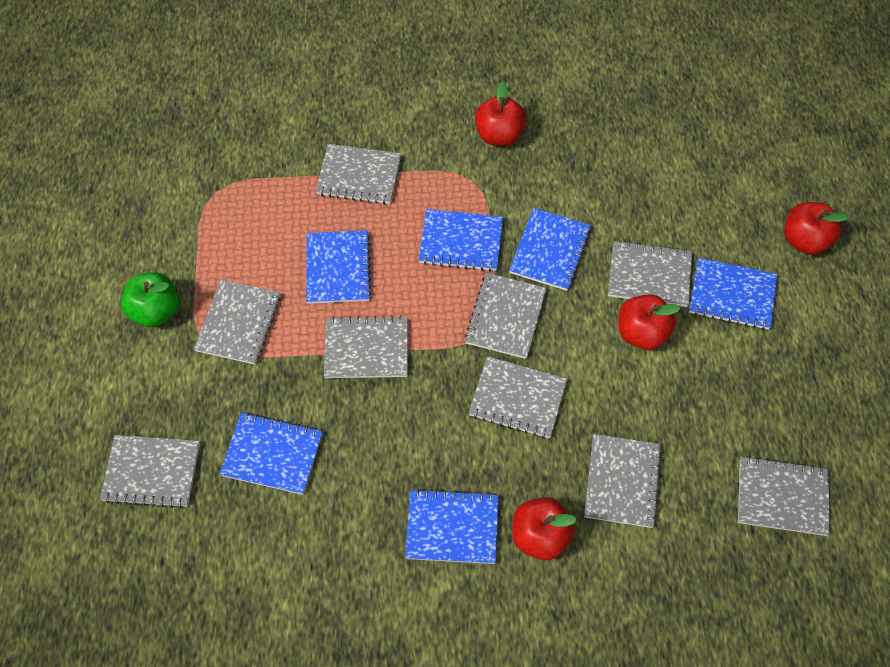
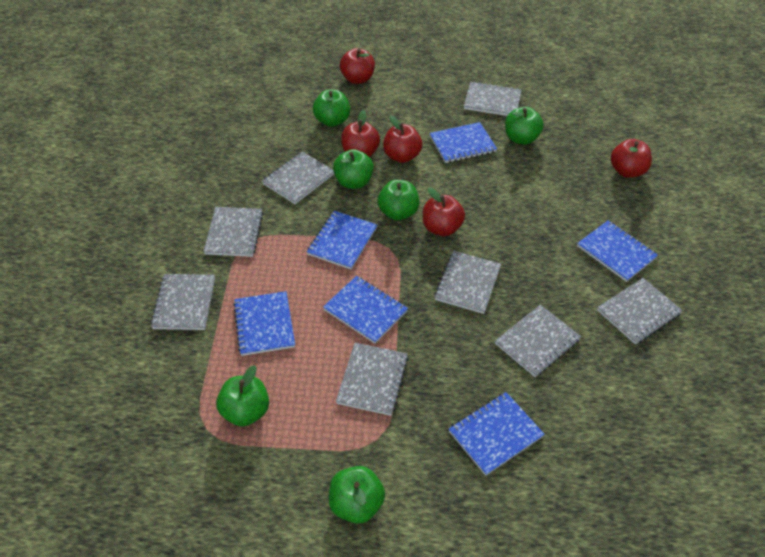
green apple: [121,272,179,327] = 1 -> [216,365,269,427] [313,89,350,127] [329,466,385,524] [333,149,374,189] [377,180,419,220] [505,107,544,145] = 6
grey notebook: [100,435,200,508] [194,279,281,365] [316,144,401,204] [324,316,408,378] [465,273,547,359] [469,356,567,438] [584,434,662,528] [608,240,692,307] [738,456,829,536] = 9 -> [150,274,215,330] [203,207,263,257] [262,151,334,204] [336,343,409,416] [434,251,501,314] [464,82,521,116] [495,305,581,377] [597,278,683,344] = 8
red apple: [475,81,526,146] [512,497,577,560] [619,294,681,350] [784,202,849,255] = 4 -> [340,48,375,84] [341,110,380,157] [383,115,422,163] [423,188,465,236] [611,139,652,178] = 5

